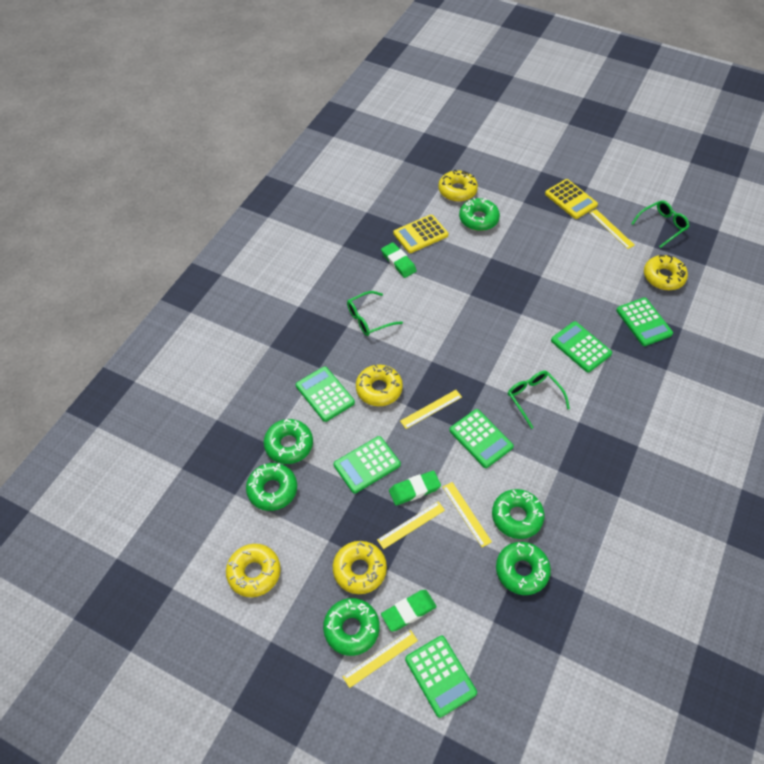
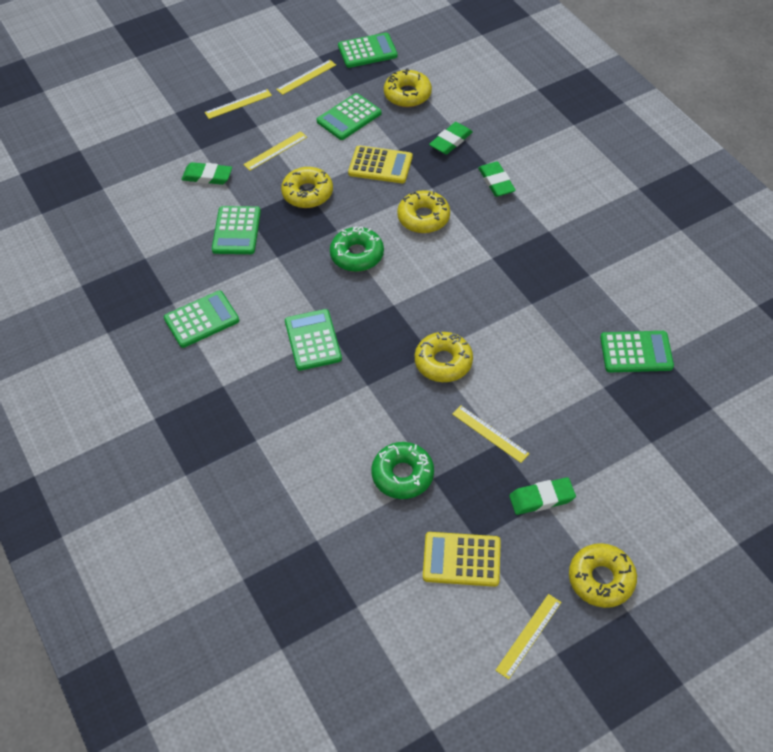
green donut: [246,463,297,511] [264,419,313,464] [323,598,380,656] [459,198,500,231] [492,489,545,539] [496,542,551,595] = 6 -> [330,227,384,272] [371,442,434,499] = 2
green eraser: [381,242,417,278] [381,590,437,632] [389,471,441,506] = 3 -> [182,162,232,185] [429,122,473,155] [478,162,516,197] [509,477,576,515] = 4
green glasses: [347,291,403,336] [508,371,570,429] [631,200,690,248] = 3 -> none = 0

